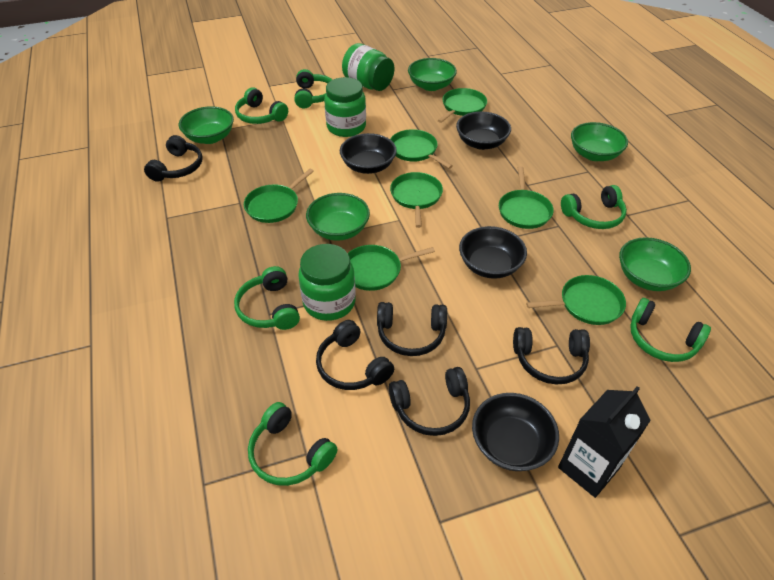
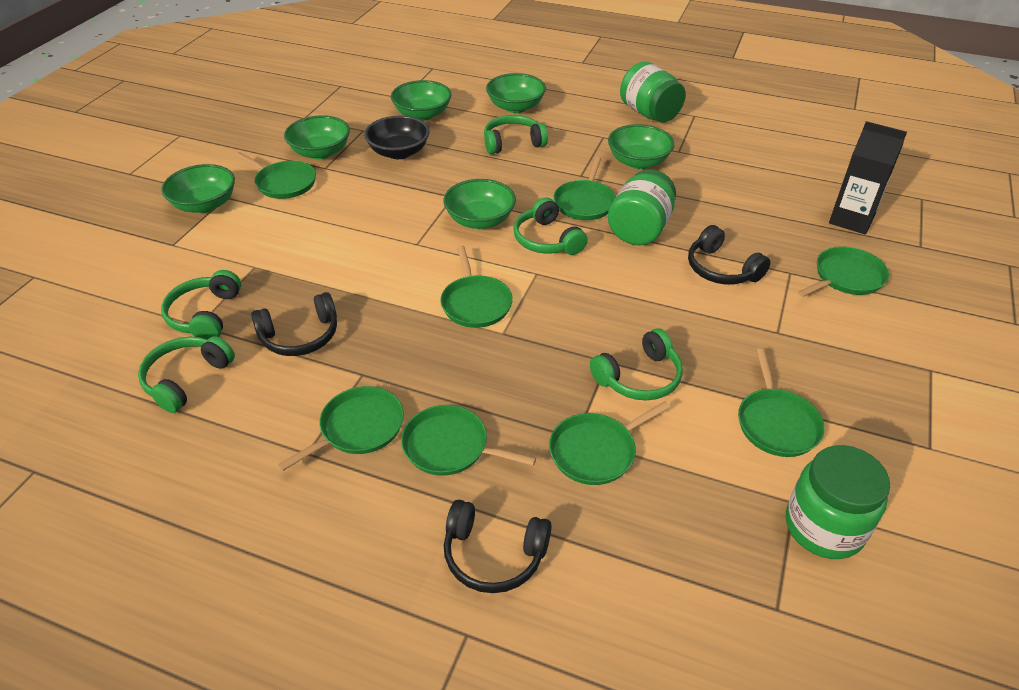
black bowl: [340,133,397,174] [456,112,511,150] [459,226,527,279] [472,393,559,471] = 4 -> [364,116,430,159] = 1
black headphones: [144,135,203,182] [316,320,394,390] [377,302,447,356] [389,367,470,436] [513,327,590,384] = 5 -> [251,292,337,356] [444,500,551,593] [688,225,771,284] = 3
green bowl: [179,106,234,144] [306,193,370,241] [408,58,457,91] [571,122,628,161] [619,237,691,291] = 5 -> [161,164,235,213] [284,115,350,159] [391,80,452,121] [443,179,516,229] [486,73,546,113] [608,124,674,169] = 6
green headphones: [234,266,300,330] [235,87,288,124] [248,402,337,486] [294,69,332,109] [561,185,627,229] [630,298,711,362] = 6 -> [138,336,235,413] [161,270,241,340] [484,115,548,155] [513,197,588,255] [590,329,683,401] = 5
green pan: [244,169,314,223] [348,245,435,291] [390,129,453,169] [390,172,443,228] [438,88,487,123] [499,166,554,229] [526,275,626,325] = 7 -> [235,152,316,199] [278,386,404,471] [401,405,536,476] [440,246,513,328] [549,401,671,485] [554,157,616,220] [738,349,825,457] [798,247,889,297] = 8

